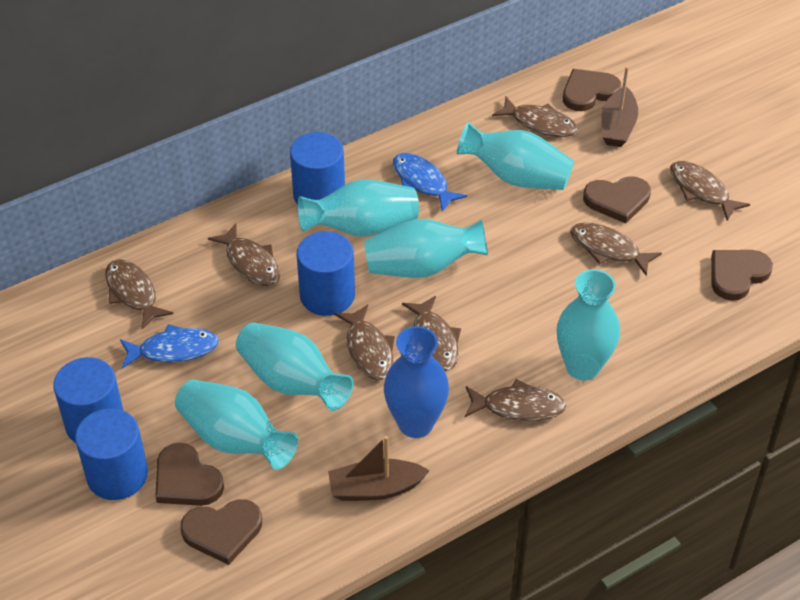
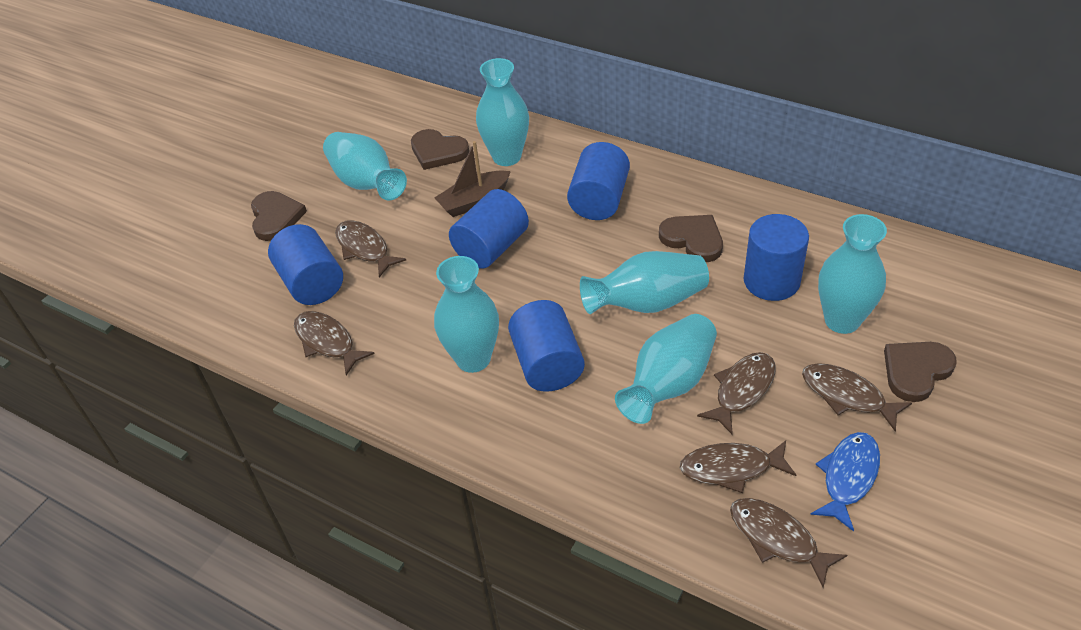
blue cylinder: [53,357,123,443] [75,408,148,500] [290,132,345,204] [296,231,355,316] = 4 -> [268,224,343,305] [449,189,529,269] [508,300,585,392] [567,142,630,220] [744,214,809,301] = 5
blue fish: [120,324,219,369] [393,153,467,212] = 2 -> [810,432,880,532] = 1
blue vase: [384,326,449,438] = 1 -> none = 0
brown boat: [328,436,430,501] [602,66,638,147] = 2 -> [434,141,511,217] = 1
brown fish: [105,259,173,329] [208,223,280,286] [334,304,395,380] [402,296,461,371] [465,379,567,421] [492,97,578,137] [570,223,662,276] [670,161,750,221] = 8 -> [294,311,375,376] [335,220,406,278] [680,441,796,493] [697,352,775,434] [730,498,847,588] [802,363,912,431] = 6
brown heart: [155,443,224,506] [180,499,262,565] [563,69,621,111] [583,176,651,223] [711,250,773,301] = 5 -> [251,191,307,241] [411,129,469,170] [659,215,723,262] [884,342,957,402] = 4

